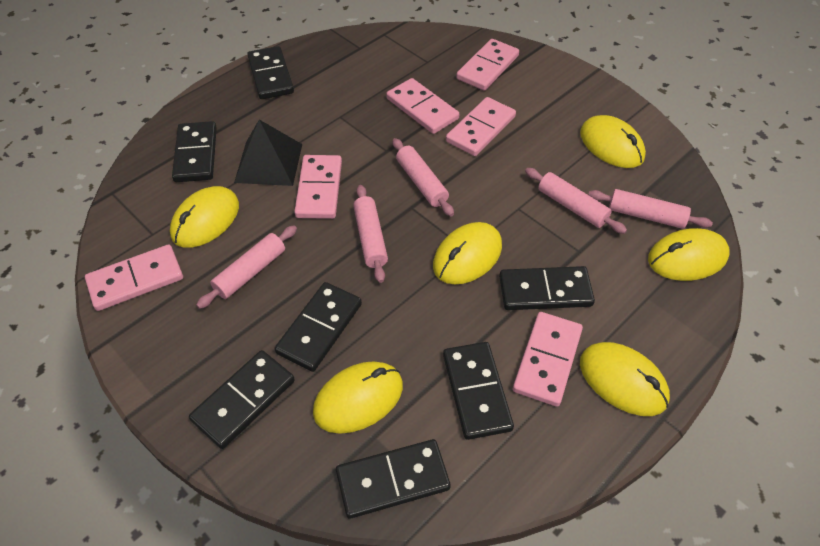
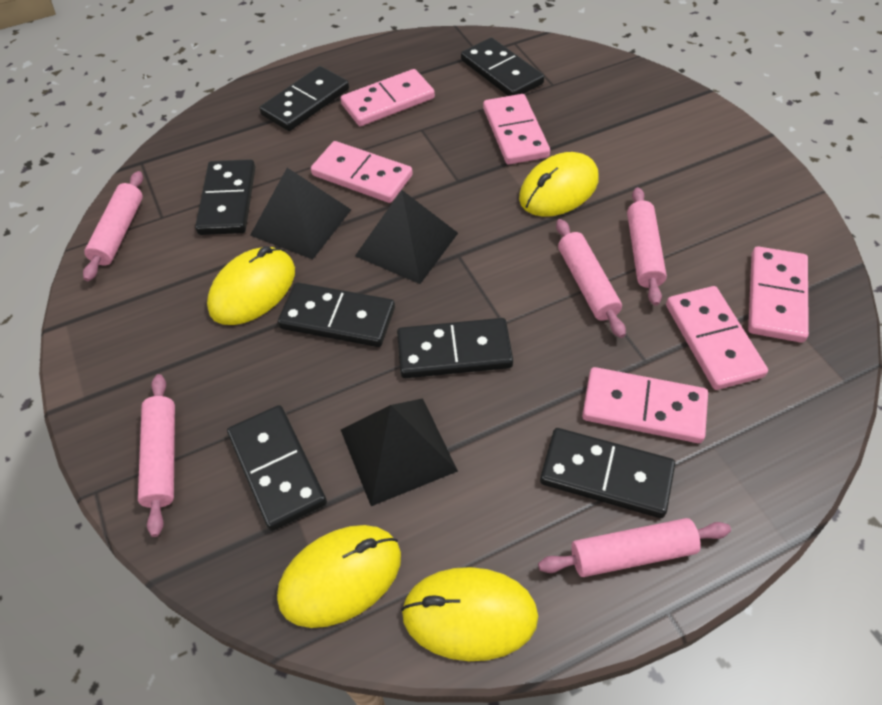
black pyramid: [234,120,302,186] = 1 -> [250,168,351,259] [341,398,458,506] [355,190,458,284] = 3
yellow mouse: [170,186,239,248] [313,361,403,434] [433,222,502,284] [580,115,646,168] [580,342,670,416] [648,228,730,281] = 6 -> [207,246,295,325] [277,525,401,628] [401,567,538,661] [519,152,599,217] = 4

